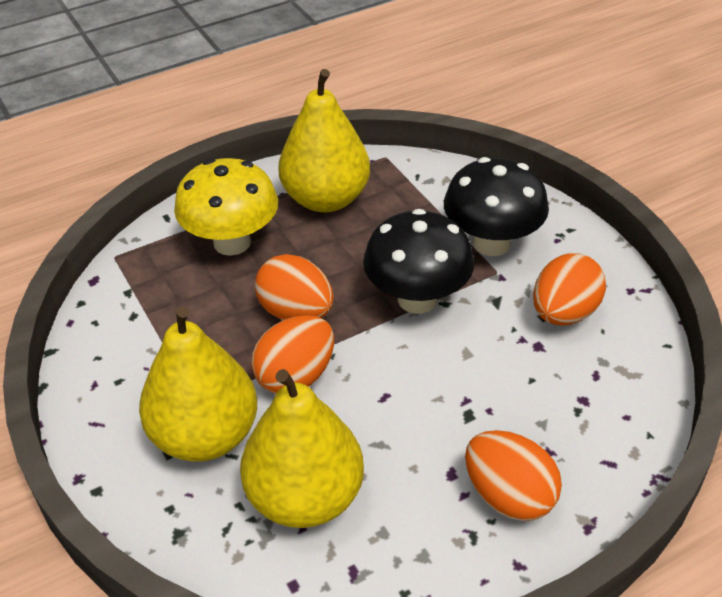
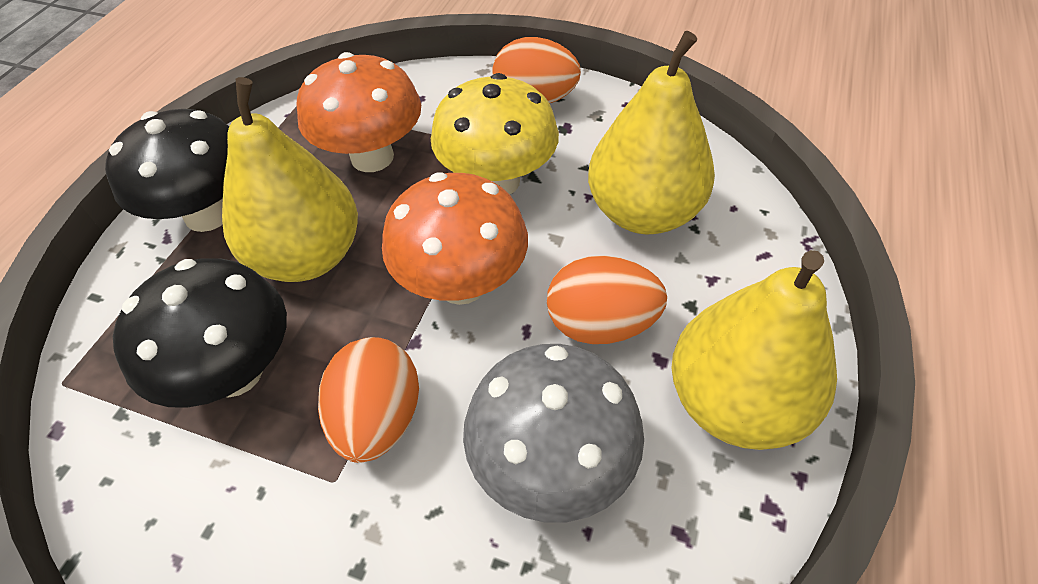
grey mushroom: none = 0 -> [463,344,644,523] = 1
orange egg: [251,315,334,394] [255,254,334,320] [465,430,562,521] [533,253,606,325] = 4 -> [318,337,419,463] [492,37,581,103] [547,255,667,344] = 3
orange mushroom: none = 0 -> [297,52,421,172] [382,172,528,305] = 2

